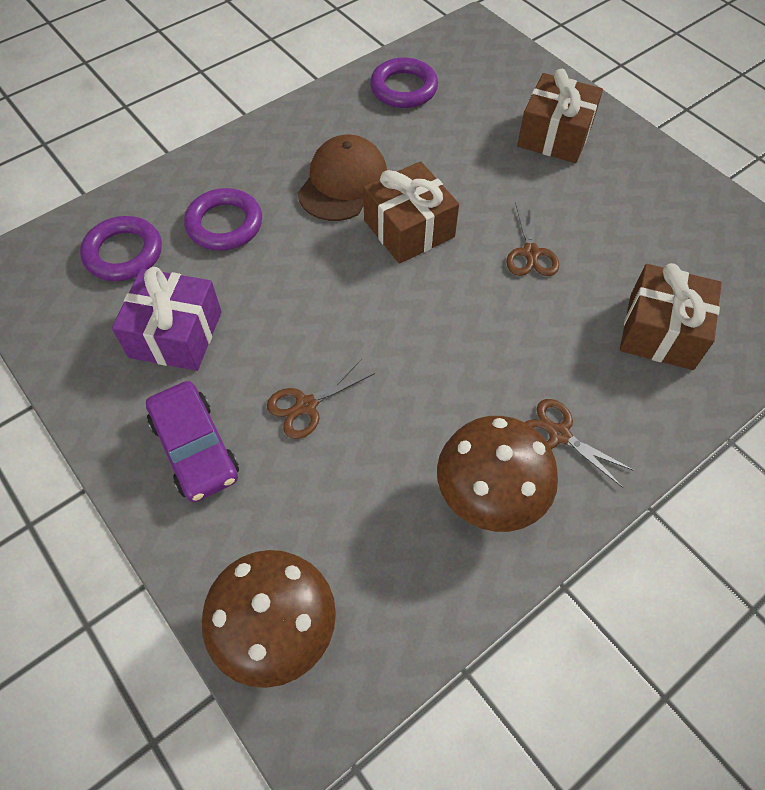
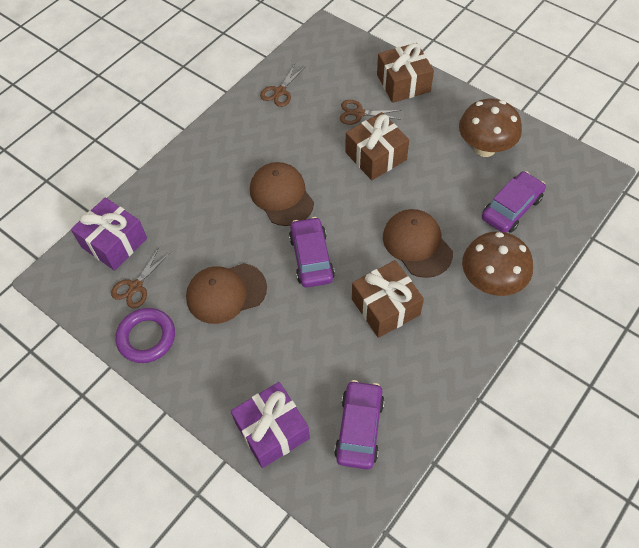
brown cap: [298,135,387,221] = 1 -> [186,263,267,324] [250,162,314,226] [383,209,453,278] = 3
purple car: [146,381,239,502] = 1 -> [289,217,335,288] [334,380,385,469] [482,171,546,233] = 3
purple gift: [112,267,222,371] = 1 -> [71,197,147,271] [231,382,310,468] = 2
purple ring: [80,216,162,281] [184,188,262,251] [370,57,438,108] = 3 -> [115,308,175,363] = 1

